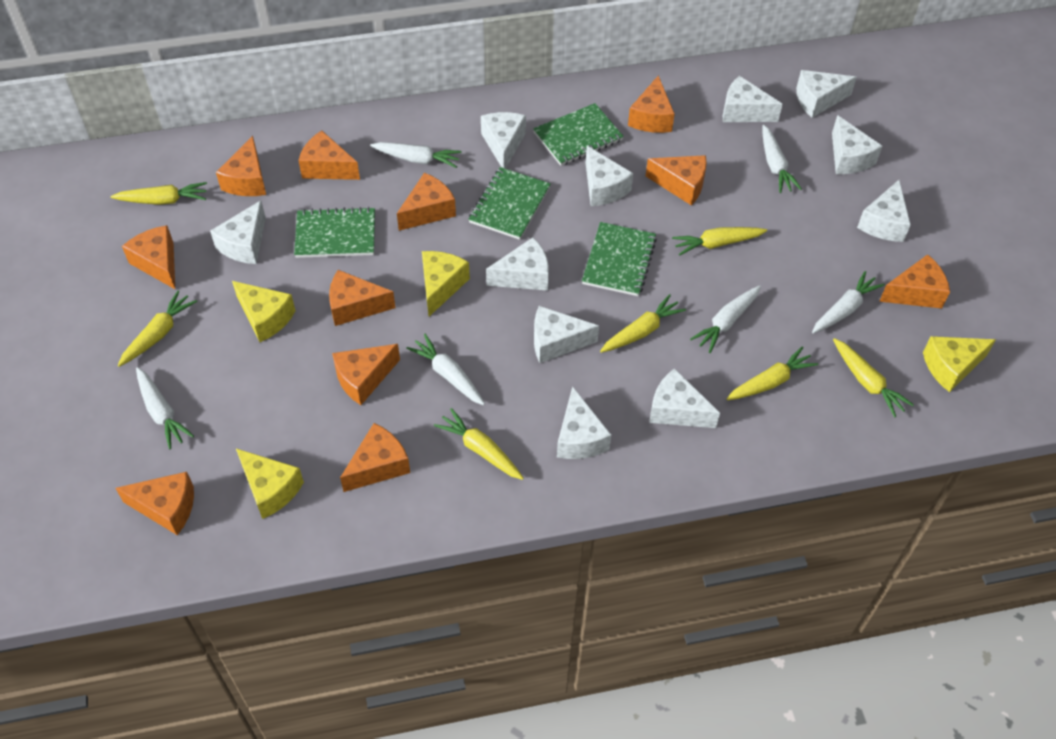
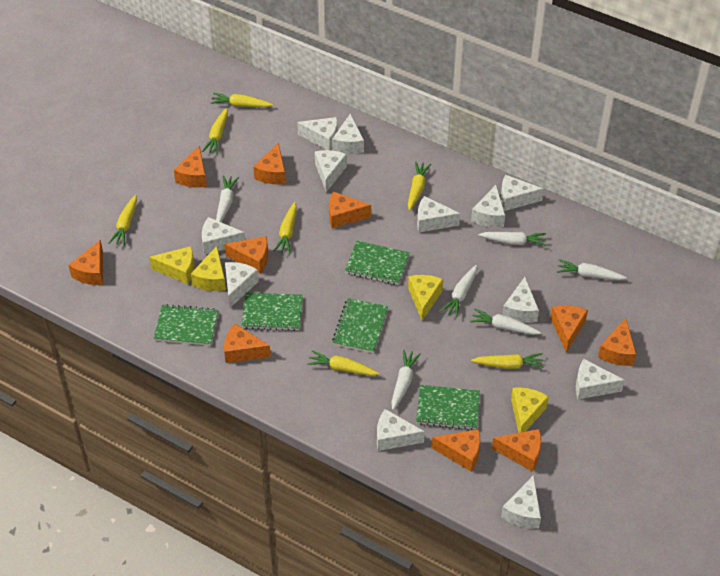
green notebook: [294,207,375,258] [468,167,551,240] [533,103,624,166] [582,222,657,296] = 4 -> [154,304,219,346] [242,292,303,331] [332,298,388,353] [345,241,410,285] [416,385,480,430] = 5
orange cheese: [115,472,194,535] [122,225,175,289] [216,136,266,196] [298,130,360,180] [329,270,395,326] [332,344,400,405] [340,423,410,492] [397,173,456,231] [628,75,675,133] [646,155,707,205] [879,254,950,308] = 11 -> [68,240,103,285] [174,145,207,187] [224,236,268,274] [224,324,271,363] [253,143,286,185] [329,192,371,228] [432,429,480,472] [492,429,541,472] [550,305,588,353] [598,318,636,366] = 10
white cheese: [210,201,266,264] [481,112,526,169] [486,238,549,291] [534,306,599,363] [557,386,611,459] [586,146,633,206] [649,368,720,428] [723,76,783,122] [796,70,857,118] [832,115,882,174] [857,180,911,242] = 11 -> [202,217,245,254] [225,262,259,308] [297,117,338,150] [315,150,347,192] [332,113,364,154] [377,409,425,451] [417,196,460,233] [471,185,505,228] [501,175,544,211] [501,475,541,529] [502,277,539,323] [576,359,625,399] = 12

